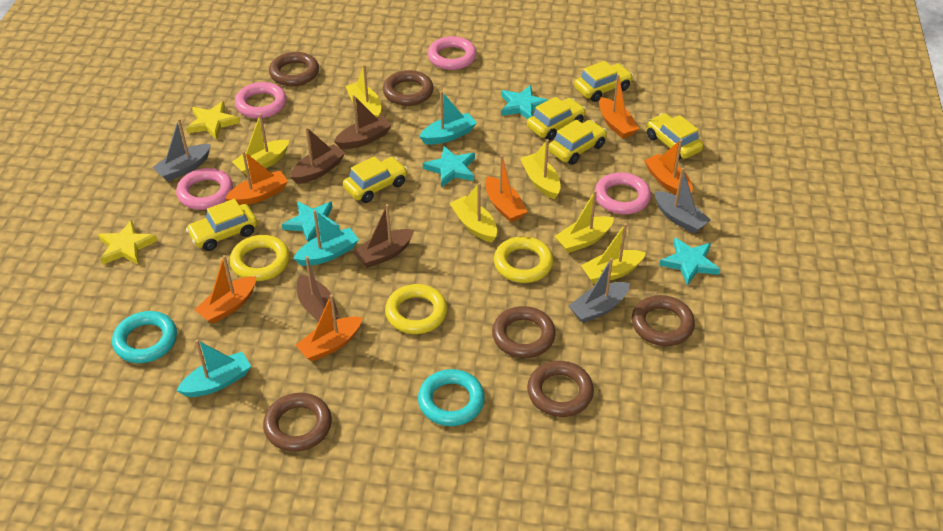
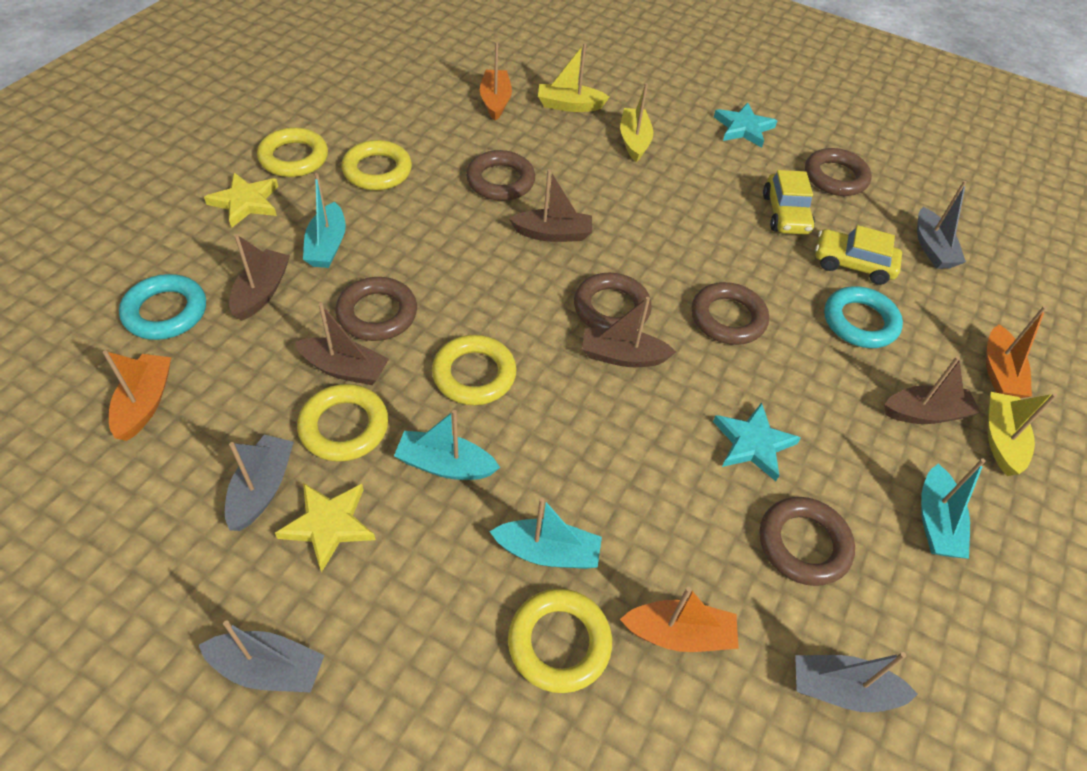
brown boat: [290,127,345,184] [297,256,340,322] [334,95,392,149] [352,204,414,268] = 4 -> [229,234,290,321] [294,303,389,385] [509,169,592,242] [582,297,676,367] [884,356,981,424] = 5
grey boat: [152,119,211,181] [568,258,630,323] [654,168,711,234] = 3 -> [199,620,324,692] [225,434,294,531] [795,652,918,712] [917,181,967,269] = 4
orange boat: [195,255,256,324] [225,151,288,205] [296,294,362,362] [485,155,527,222] [599,74,639,139] [644,139,693,195] = 6 -> [103,350,171,441] [480,42,512,121] [620,587,739,652] [986,306,1047,398] = 4
pink ring: [176,168,233,210] [235,82,287,118] [428,36,477,70] [595,172,651,215] = 4 -> none = 0
turquoise boat: [176,340,251,397] [293,210,359,266] [419,91,477,145] = 3 -> [303,173,346,268] [394,410,500,480] [489,497,602,569] [921,459,986,559] = 4
turquoise star: [282,201,340,242] [423,146,475,187] [501,85,548,119] [659,238,720,285] = 4 -> [713,402,801,481] [714,102,777,148] = 2
yellow boat: [232,114,289,176] [345,64,381,117] [449,183,497,242] [520,139,561,199] [554,190,614,253] [581,223,646,284] = 6 -> [538,43,610,112] [620,83,653,162] [988,392,1057,476] = 3
yellow car: [186,199,257,251] [343,156,408,203] [527,97,586,140] [548,120,607,165] [574,61,633,102] [646,113,704,160] = 6 -> [763,170,815,235] [815,225,902,285] = 2
yellow ring: [230,235,290,281] [385,284,447,334] [494,236,554,283] = 3 -> [257,127,328,177] [297,384,389,462] [341,140,412,190] [432,335,517,405] [508,588,612,693] = 5

